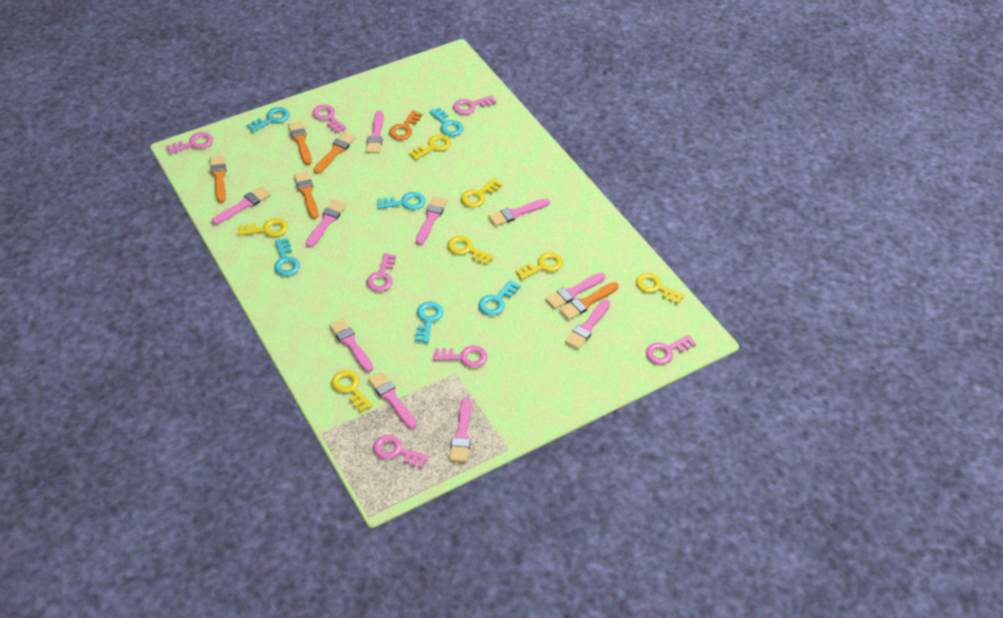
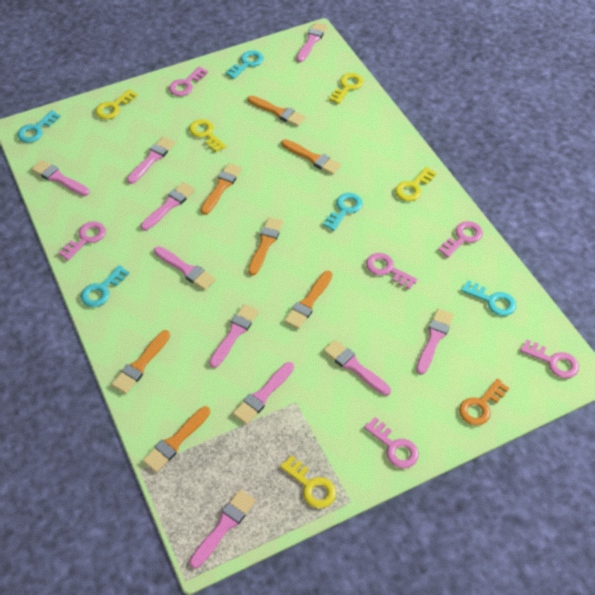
orange brush: [210,156,226,203] [288,121,312,165] [294,171,319,219] [314,132,356,174] [559,282,619,320] = 5 -> [111,330,170,394] [143,406,210,473] [201,163,242,215] [247,95,306,126] [248,217,284,276] [281,139,341,175] [284,271,333,329] = 7
pink key: [166,132,213,154] [312,105,347,133] [367,253,396,292] [373,435,429,468] [433,346,487,368] [453,95,497,115] [646,335,696,364] = 7 -> [58,221,106,261] [169,66,208,96] [364,417,419,468] [366,253,418,289] [438,221,483,258] [520,339,579,378] = 6
turquoise key: [247,107,290,132] [274,238,300,276] [377,192,425,210] [415,301,443,343] [429,107,463,136] [478,280,521,315] = 6 -> [17,110,61,143] [81,265,129,307] [225,50,264,79] [323,193,363,231] [461,280,516,316] = 5
yellow key: [238,218,288,237] [332,370,373,412] [409,134,451,160] [448,236,494,265] [461,178,503,207] [515,252,563,280] [636,273,685,304] = 7 -> [95,89,138,119] [189,119,226,152] [280,455,336,508] [329,73,363,104] [395,167,436,201] = 5

